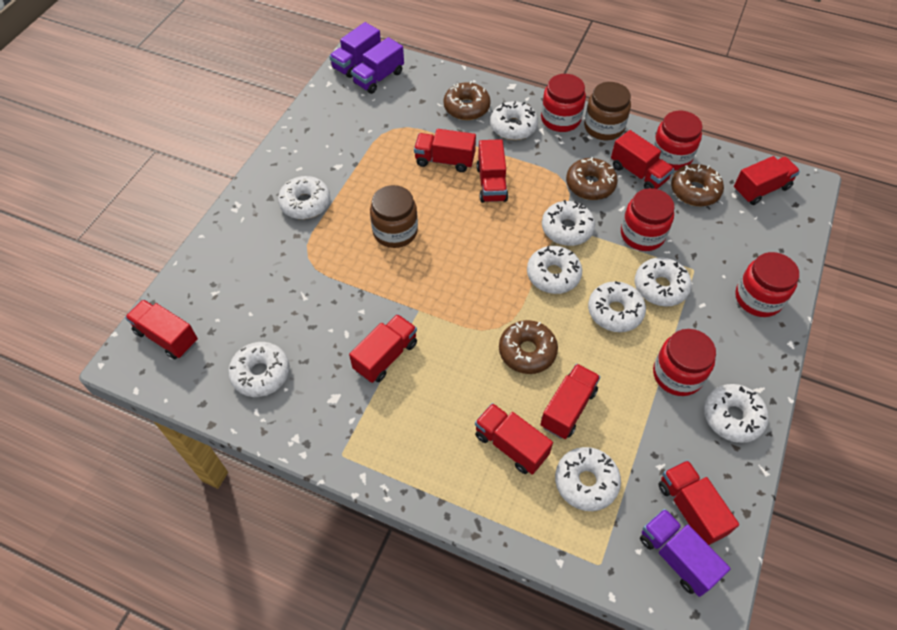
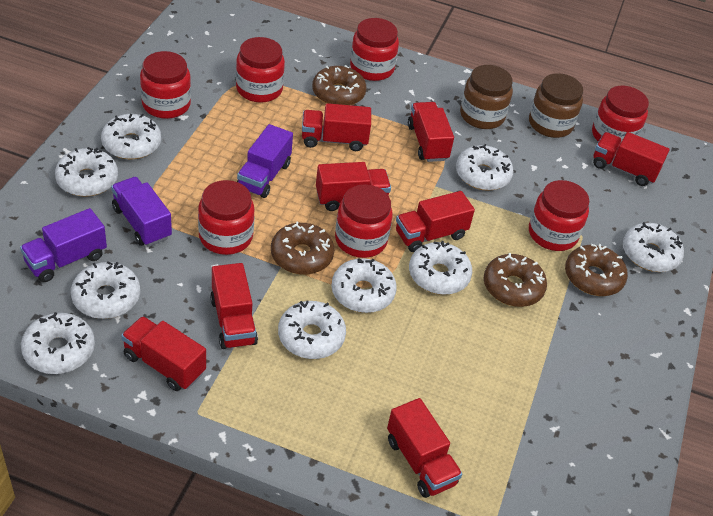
red jar: [541,74,586,132] [621,188,674,251] [653,111,702,170] [653,329,716,396] [735,252,799,317] = 5 -> [140,51,191,119] [198,180,255,255] [236,37,285,103] [335,184,393,258] [350,18,399,81] [529,180,590,251] [592,86,649,144] = 7
red truck: [125,299,198,359] [349,314,417,383] [414,129,476,172] [475,403,553,475] [477,139,508,203] [540,364,600,439] [611,130,674,189] [658,460,739,545] [734,156,800,205] = 9 -> [121,316,206,391] [210,263,258,349] [302,103,371,151] [316,162,391,211] [387,398,462,498] [396,191,475,252] [408,102,454,162] [593,132,670,186] = 8

